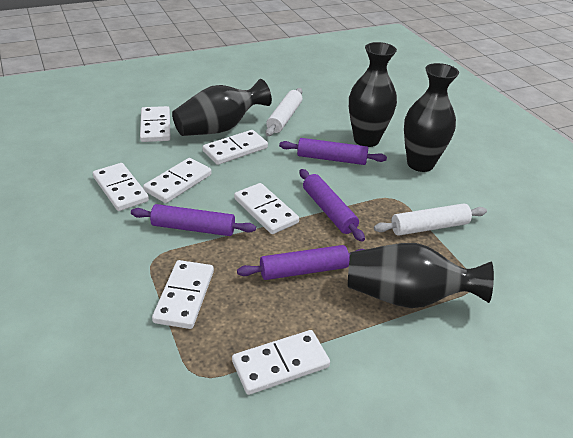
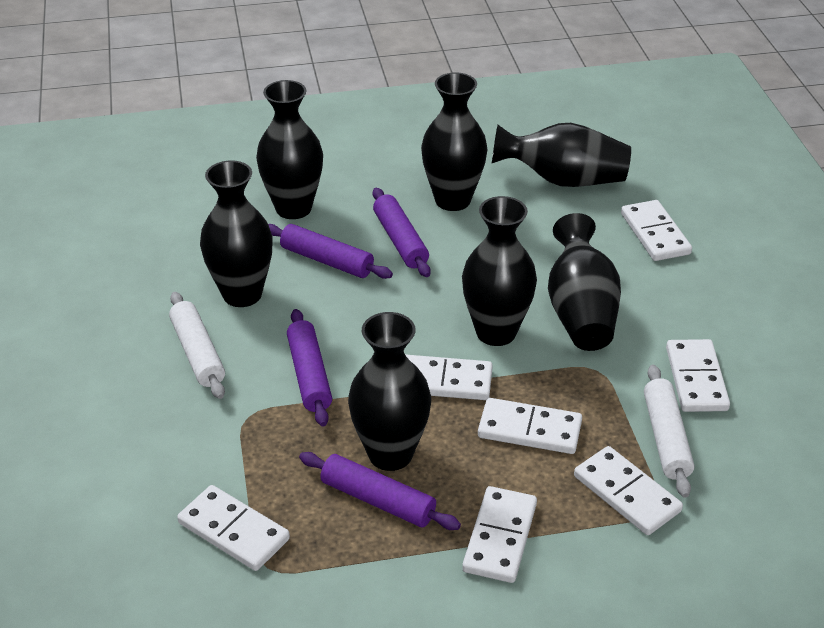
black vase: [172,79,272,136] [348,243,494,308] [349,42,397,147] [404,63,459,172] = 4 -> [200,160,273,307] [256,80,323,219] [348,312,431,471] [421,73,487,211] [462,196,537,346] [492,123,631,187] [548,213,621,351] = 7

